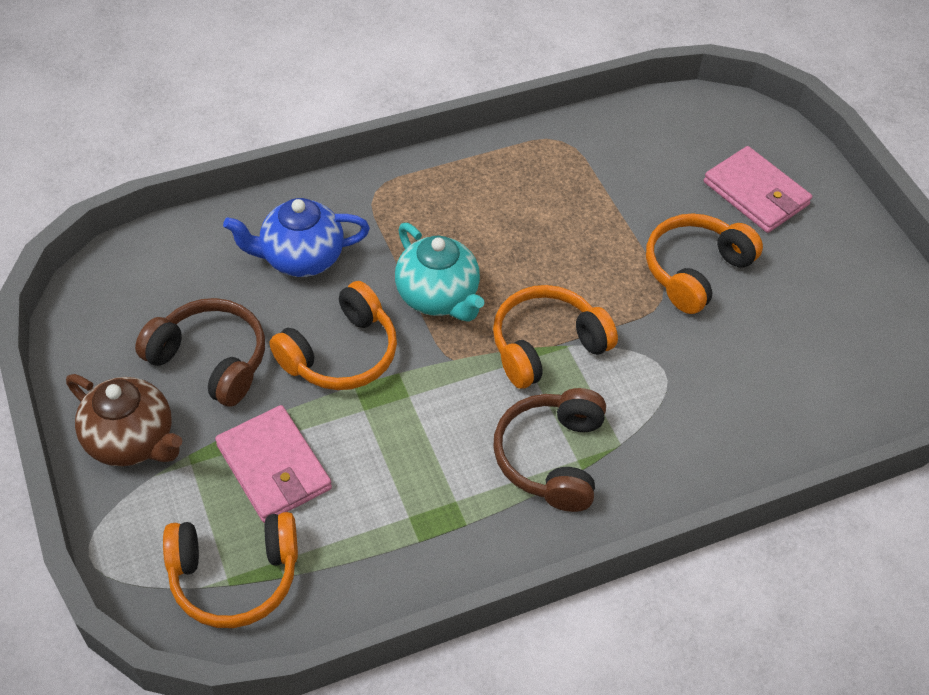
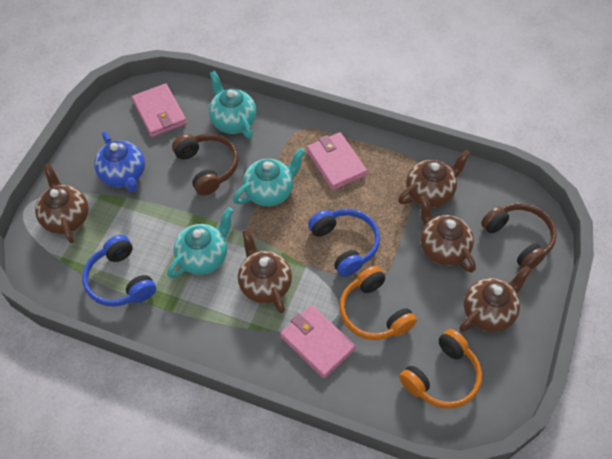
blue headphones: none = 0 -> [82,235,156,307] [308,209,380,277] = 2
brown teapot: [66,374,182,466] = 1 -> [35,163,89,243] [238,229,292,313] [398,150,471,207] [420,195,476,273] [459,265,532,332] = 5
orange headphones: [163,512,298,628] [269,281,397,390] [493,285,618,389] [646,213,763,314] = 4 -> [339,266,417,340] [399,329,482,409] = 2
pink wallet: [215,405,332,523] [704,146,812,233] = 2 -> [132,83,187,137] [280,305,356,379] [307,132,367,190] = 3
turquoise teapot: [395,223,484,321] = 1 -> [167,207,233,278] [209,71,257,139] [233,148,305,206] = 3

